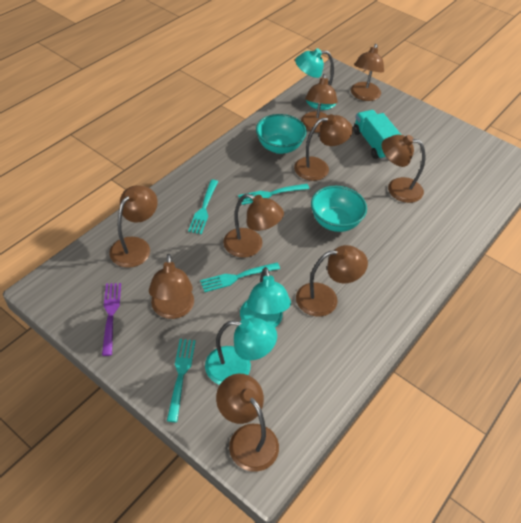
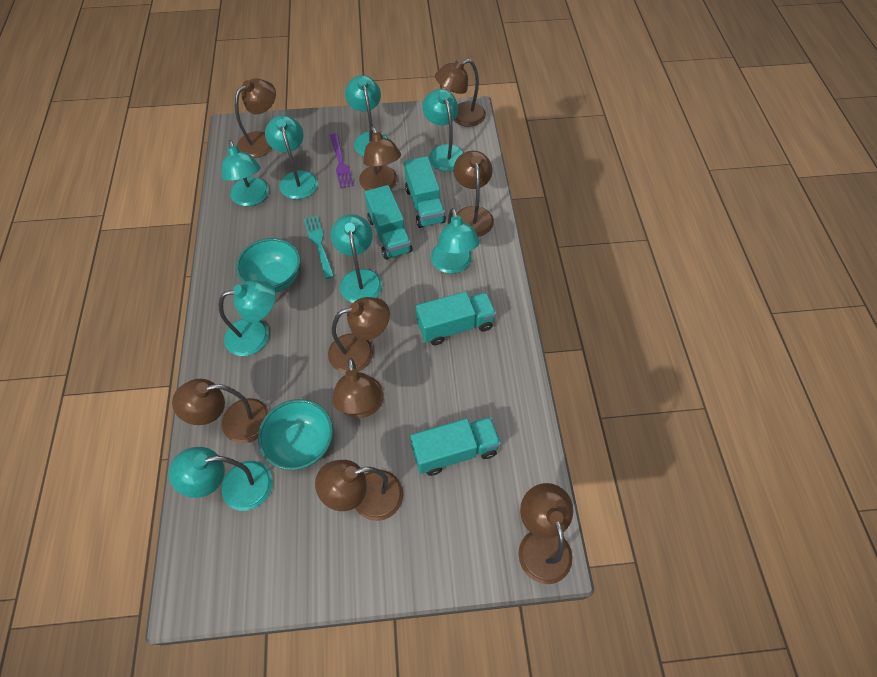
turquoise fork: [167,339,196,422] [188,180,218,234] [200,263,280,292] [238,184,309,205] = 4 -> [304,215,334,279] = 1
turquoise lamp: [205,318,277,385] [240,267,291,328] [295,48,336,110] = 3 -> [169,447,273,511] [219,280,276,356] [222,140,269,206] [265,115,318,199] [330,214,382,303] [345,75,389,156] [422,89,464,172] [431,208,480,274] = 8
turquoise truck: [353,110,401,160] = 1 -> [365,185,412,260] [404,156,446,228] [410,417,501,476] [416,292,496,345] = 4

